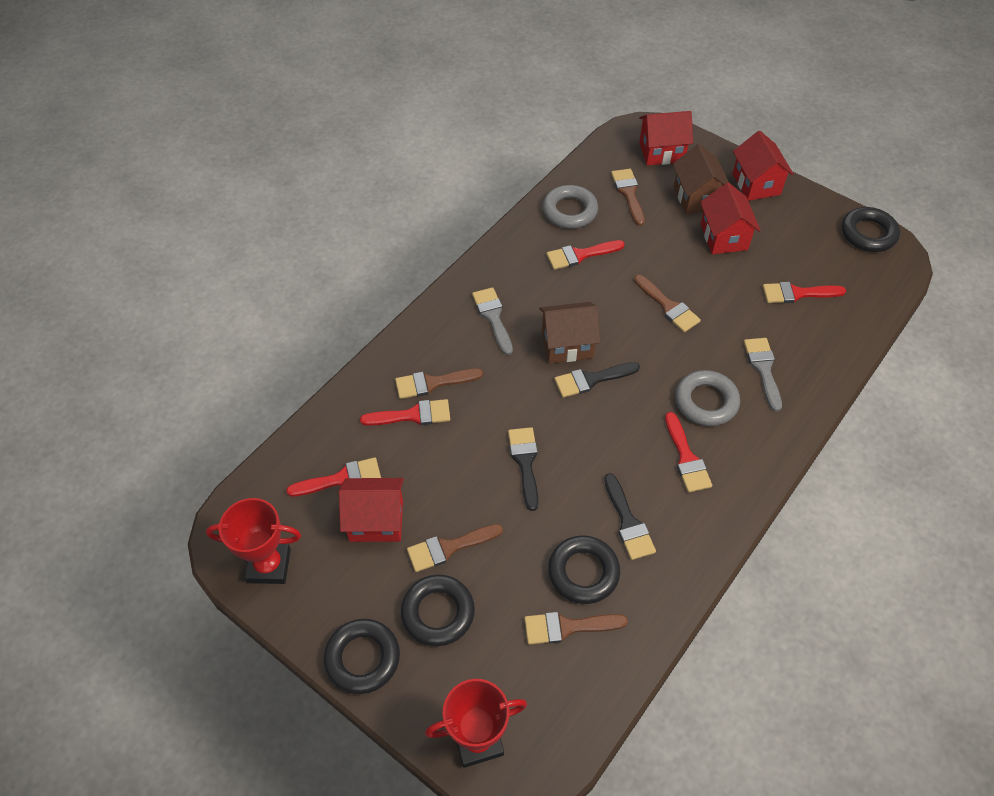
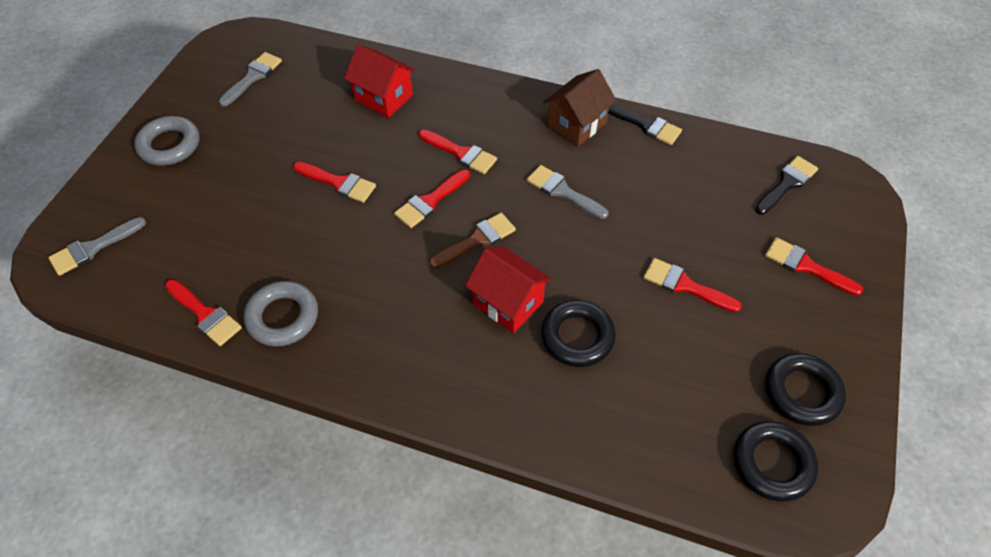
black brush: [508,427,538,511] [554,362,640,398] [604,473,656,560] = 3 -> [608,104,682,145] [755,156,818,215] = 2
black ring: [324,619,400,694] [401,575,475,646] [548,535,620,604] [842,207,900,252] = 4 -> [541,300,616,367] [734,421,818,502] [765,353,846,426] = 3
brown brush: [395,368,483,399] [407,524,503,572] [524,612,628,645] [611,169,645,226] [634,275,701,332] = 5 -> [429,213,516,269] = 1
brown house: [539,302,600,363] [673,144,728,215] = 2 -> [543,69,617,147] = 1
grey brush: [472,287,513,355] [744,338,782,412] = 2 -> [48,217,146,276] [219,52,282,106] [527,165,609,219] = 3
red brush: [286,457,381,497] [360,399,450,426] [547,240,625,270] [665,412,712,492] [763,282,846,303] = 5 -> [165,279,242,346] [293,162,376,203] [394,169,470,228] [419,130,497,174] [643,258,742,312] [765,237,863,296] = 6
red house: [339,478,404,542] [639,111,693,166] [700,182,761,254] [732,131,794,201] = 4 -> [344,45,416,118] [465,247,552,333] = 2
red trophy: [206,498,301,584] [425,679,527,768] = 2 -> none = 0

